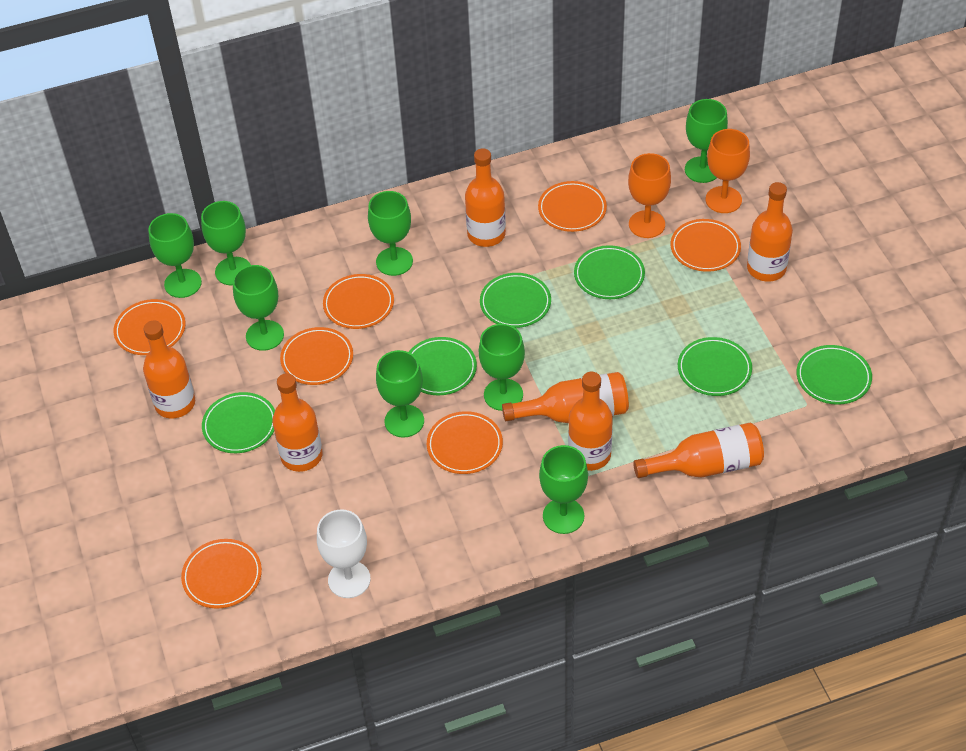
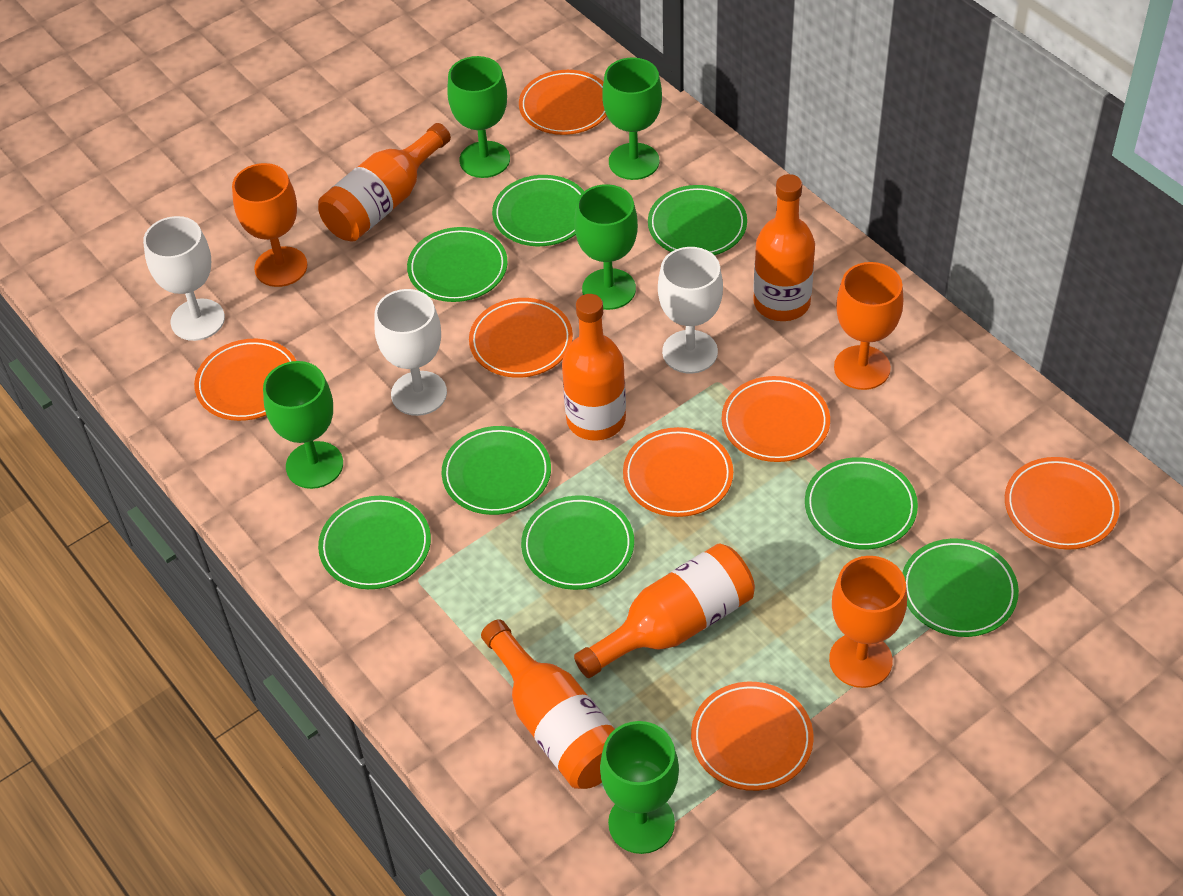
green goblet: [148,213,202,298] [201,201,251,285] [233,265,284,351] [368,191,413,276] [376,350,424,438] [479,324,525,411] [539,445,588,534] [685,99,728,183] = 8 -> [263,361,343,489] [447,56,510,178] [574,184,638,310] [600,721,679,854] [602,57,662,180] = 5
green plate: [202,392,275,453] [409,337,477,395] [480,273,551,328] [574,245,645,299] [678,337,752,396] [797,345,872,405] = 6 -> [318,496,431,589] [407,227,508,302] [442,426,551,515] [492,175,584,246] [521,495,634,590] [648,185,747,255] [805,457,918,549] [902,539,1019,637] = 8
orange bottle: [143,321,195,418] [272,373,322,472] [465,149,506,247] [502,372,629,423] [568,372,613,471] [633,423,764,478] [747,182,793,282] = 7 -> [318,123,451,242] [481,619,615,789] [562,294,626,441] [574,544,755,678] [753,174,815,321] = 5
orange goblet: [628,153,671,238] [706,129,750,213] = 2 -> [232,163,307,287] [829,556,907,688] [834,262,903,390] = 3
white goblet: [317,509,371,598] = 1 -> [143,216,225,341] [374,289,447,416] [658,247,723,374] = 3

